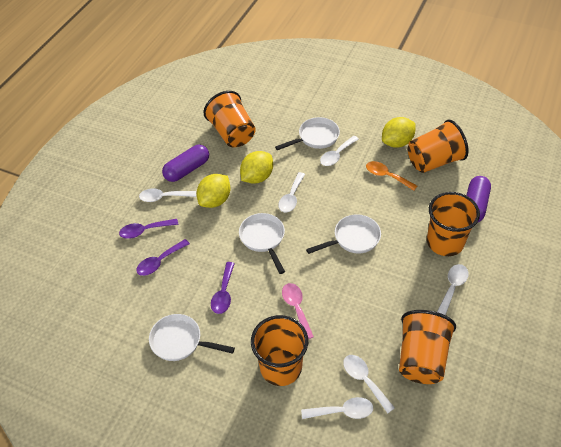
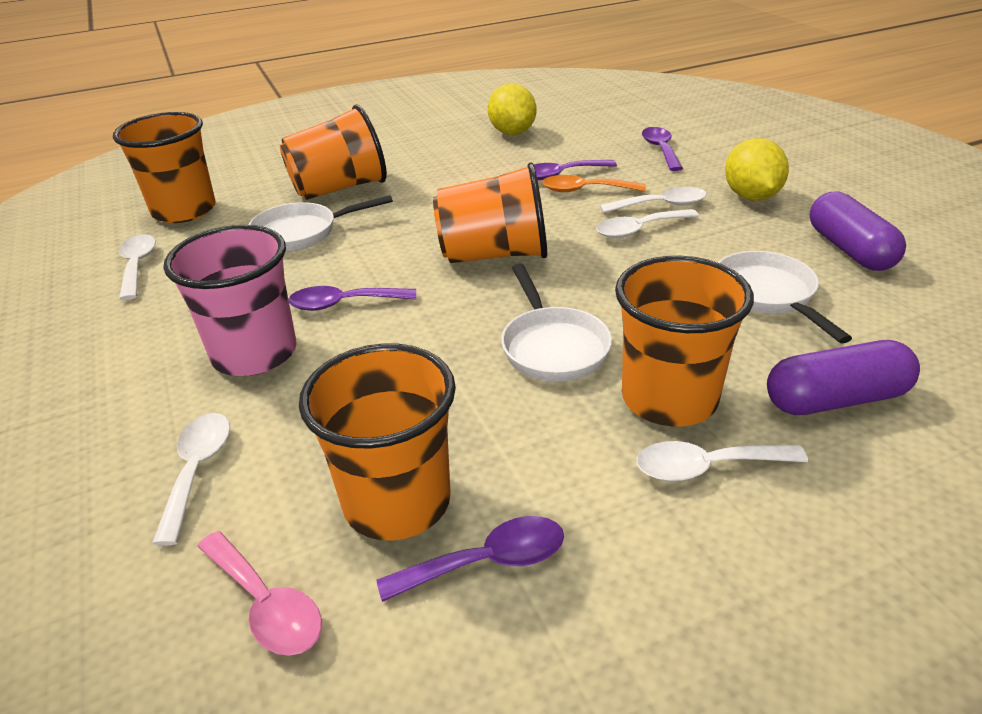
pink cup: none = 0 -> [163,225,297,376] = 1
purple spoon: [119,219,178,239] [136,239,190,276] [211,262,235,314] = 3 -> [288,286,416,311] [376,516,564,602] [534,160,617,180] [642,127,683,171] = 4
white pan: [149,314,235,361] [239,213,285,274] [275,117,340,150] [306,214,381,254] = 4 -> [249,195,393,252] [501,263,612,382] [718,251,852,343] = 3
white spoon: [139,188,196,202] [278,172,305,213] [301,397,373,419] [320,136,359,166] [343,355,395,414] [437,264,469,315] = 6 -> [119,234,156,300] [152,413,230,546] [596,209,699,238] [600,187,707,213] [636,441,808,481] = 5
yellow lemon: [197,174,230,208] [240,151,273,184] [382,117,415,148] = 3 -> [488,83,536,135] [725,138,789,201] = 2

